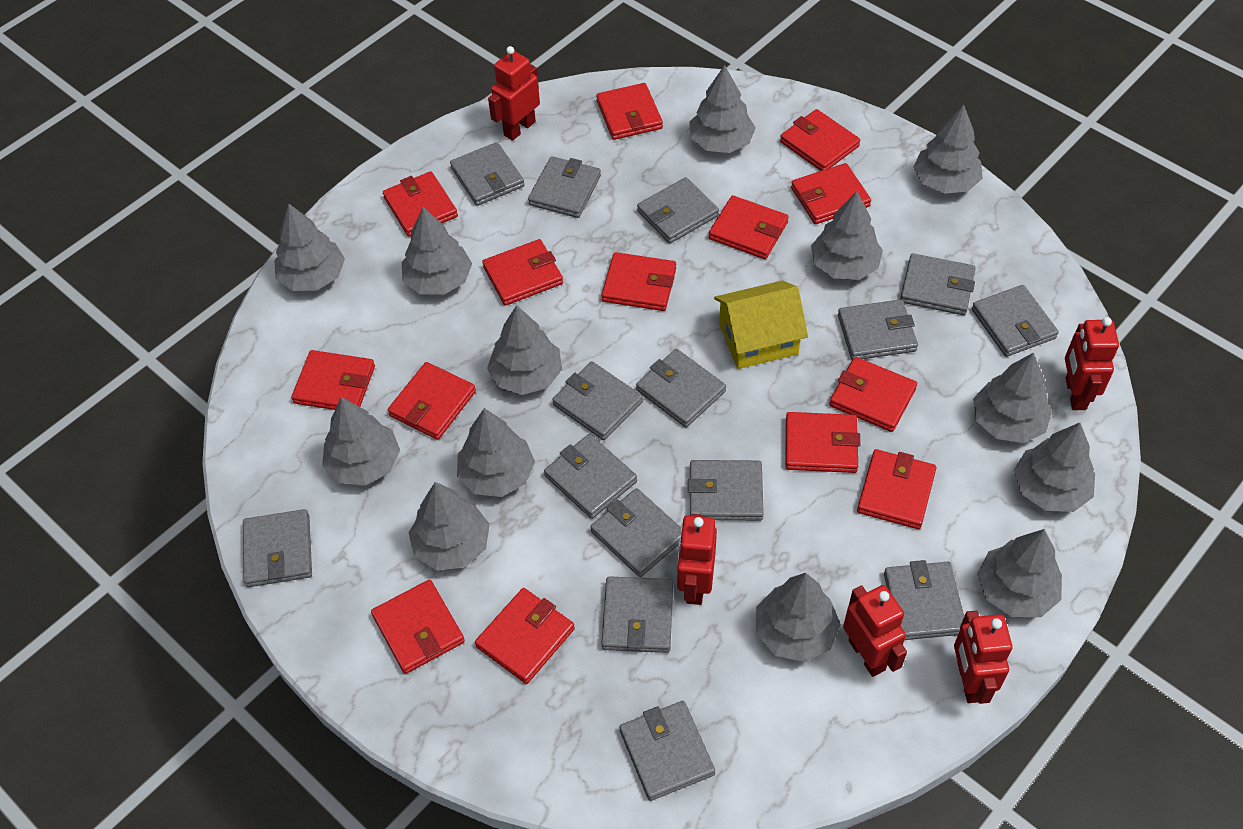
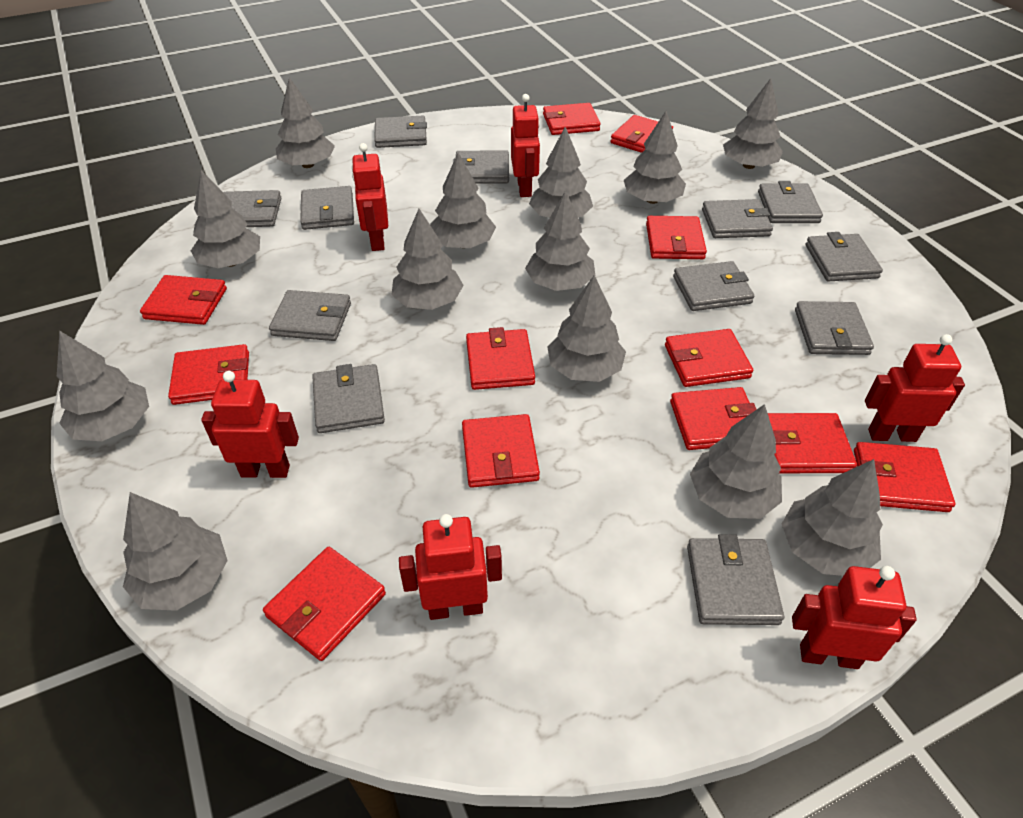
grey wallet: [243,509,312,587] [450,142,525,206] [528,156,601,218] [544,434,637,519] [552,361,643,440] [590,488,681,577] [601,576,673,653] [620,701,715,801] [636,349,726,427] [637,177,719,244] [688,460,764,521] [838,299,918,360] [884,560,964,640] [900,253,976,315] [972,285,1059,357] = 15 -> [223,190,281,227] [269,290,351,341] [300,186,354,230] [312,364,385,433] [374,116,427,148] [453,151,509,184] [673,261,754,311] [687,534,784,625] [702,199,773,238] [758,181,823,223] [795,301,874,355] [806,232,883,282] = 12
red robot: [488,46,540,141] [677,514,717,605] [843,585,907,677] [954,611,1013,704] [1065,317,1119,410] = 5 -> [201,371,299,478] [352,143,388,251] [399,514,502,620] [511,94,540,197] [792,566,917,669] [865,334,965,442] = 6
red wallet: [292,350,375,410] [371,580,465,674] [383,171,458,237] [388,362,476,440] [475,588,575,684] [482,239,563,306] [596,83,663,140] [602,252,676,311] [709,195,789,259] [780,109,860,171] [785,412,860,473] [791,163,871,224] [829,357,917,432] [857,449,936,529] = 14 -> [140,275,227,325] [168,344,249,405] [263,547,386,661] [462,414,540,488] [466,327,535,390] [543,103,600,135] [611,115,673,153] [646,216,707,259] [665,329,753,387] [670,387,757,450] [768,413,857,473] [854,442,955,512] = 12
yellow house: [714,280,808,369] = 1 -> none = 0

